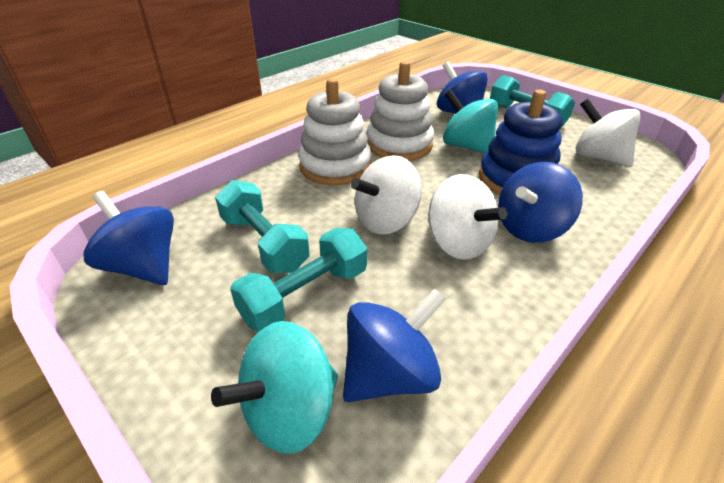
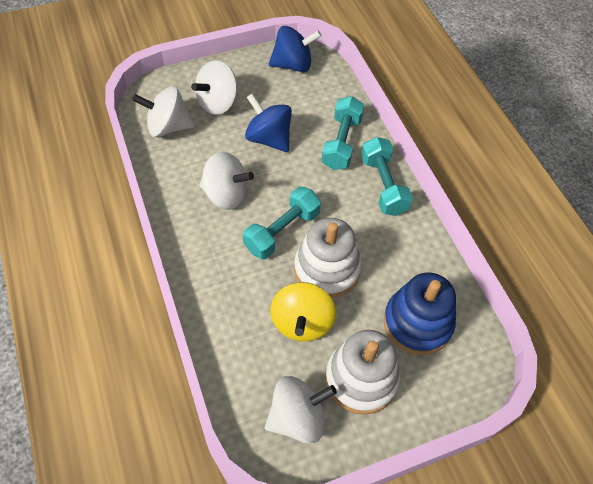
blue spinning top: [83,191,174,285] [343,289,446,402] [437,61,488,114] [498,162,583,243] = 4 -> [245,93,292,152] [269,26,321,72] = 2
turquoise spinning top: [211,321,338,454] [443,90,498,153] = 2 -> none = 0
white spinning top: [351,155,422,234] [428,174,508,260] [575,99,641,167] = 3 -> [132,86,195,137] [191,60,238,115] [199,152,254,210] [265,376,337,444] = 4
yellow spinning top: none = 0 -> [270,282,336,342] = 1

